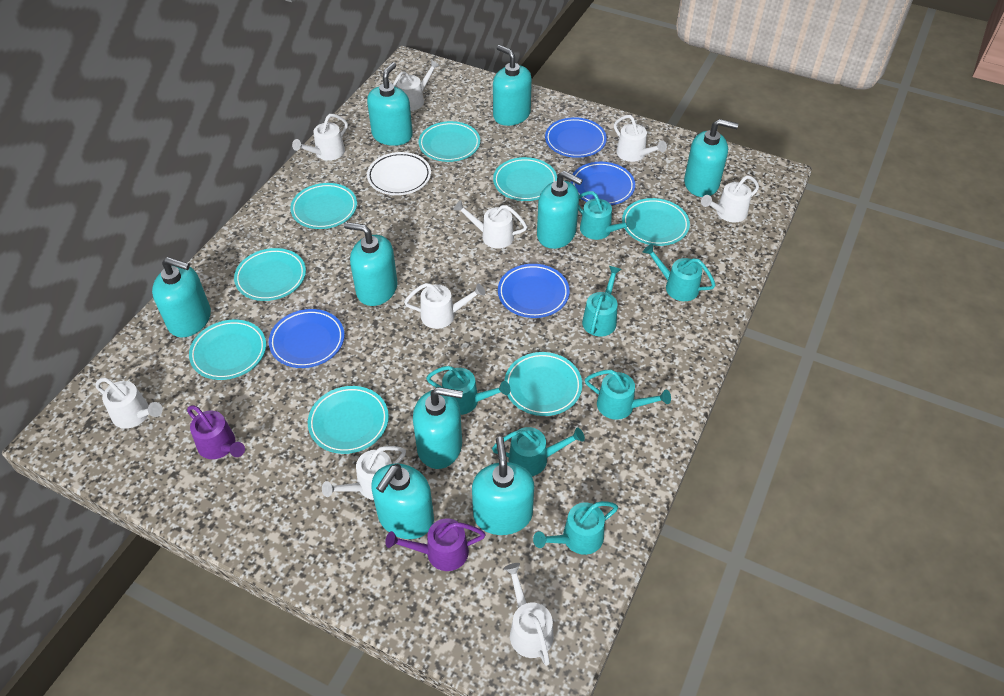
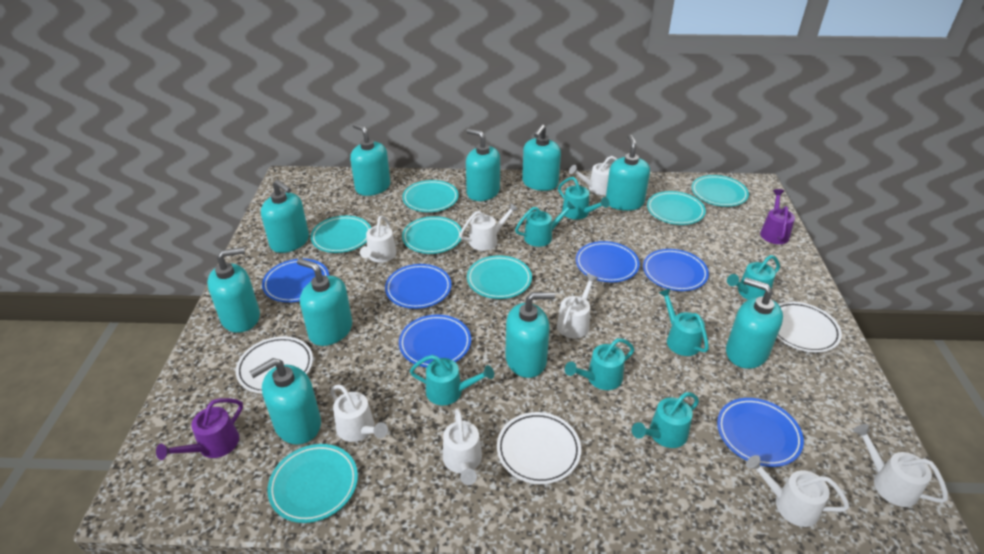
blue plate: [269,309,344,368] [498,264,570,318] [545,117,607,158] [570,162,635,205] = 4 -> [262,259,329,303] [385,264,451,309] [399,315,471,368] [576,241,640,282] [643,249,709,291] [717,398,804,467] = 6
turquoise plate: [189,320,266,380] [234,248,306,301] [290,183,357,229] [308,386,389,454] [419,121,480,162] [493,157,557,201] [504,352,582,416] [622,198,690,246] = 8 -> [268,444,358,523] [310,216,371,253] [402,180,459,212] [402,216,462,254] [467,255,532,299] [647,191,706,225] [691,175,749,207] = 7
turquoise soap dispenser: [152,257,211,337] [344,222,398,306] [367,62,413,146] [371,463,434,539] [413,387,463,469] [472,437,534,535] [493,45,532,126] [537,171,583,249] [684,119,738,197] = 9 -> [207,247,260,333] [249,358,321,445] [261,180,309,253] [297,258,352,346] [350,123,390,196] [466,129,500,201] [505,292,555,378] [522,124,561,191] [606,134,650,211] [726,277,783,369] = 10
white plate: [367,152,431,195] = 1 -> [236,336,313,394] [497,412,581,484] [777,301,842,353] = 3
white watering can: [95,378,163,429] [292,114,348,161] [322,446,406,500] [393,60,440,111] [404,283,485,329] [453,200,527,249] [504,563,554,666] [614,115,667,162] [701,175,759,222] = 9 -> [330,384,388,442] [360,215,397,263] [443,409,482,485] [460,203,519,251] [557,274,598,339] [569,156,617,195] [746,455,849,527] [853,424,948,507] = 8

